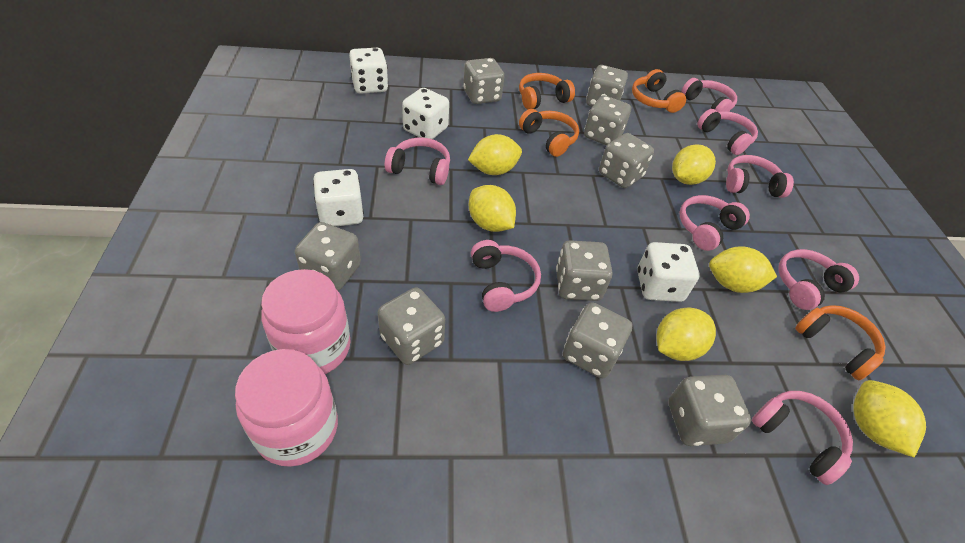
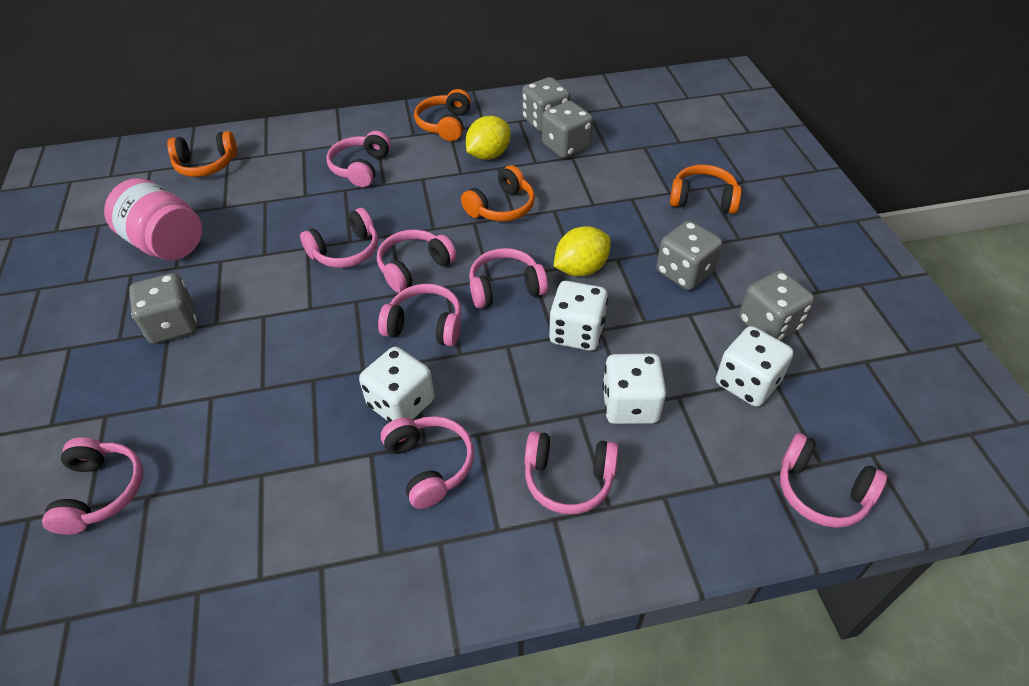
grey dice: [295,222,361,291] [378,287,445,365] [463,58,505,104] [556,240,612,301] [563,302,633,378] [584,95,631,145] [586,65,628,107] [599,133,654,188] [668,375,751,446] = 9 -> [129,273,197,344] [522,77,570,132] [542,101,593,158] [656,220,723,290] [739,270,814,340] = 5
pink headphones: [385,138,450,185] [471,240,541,312] [680,195,750,251] [681,78,737,112] [697,109,758,155] [726,155,794,198] [752,391,853,485] [778,249,859,310] = 8 -> [42,437,143,535] [300,208,378,268] [327,131,391,187] [377,229,457,293] [378,284,461,346] [381,416,474,509] [469,248,548,309] [525,431,618,514] [780,433,887,528] = 9
pink jar: [235,349,338,467] [261,269,351,374] = 2 -> [104,178,202,261] = 1
yellow lemon: [468,134,522,175] [469,185,516,232] [656,307,716,361] [672,144,716,185] [709,246,777,293] [854,380,926,458] = 6 -> [466,116,511,160] [554,226,611,276] = 2

